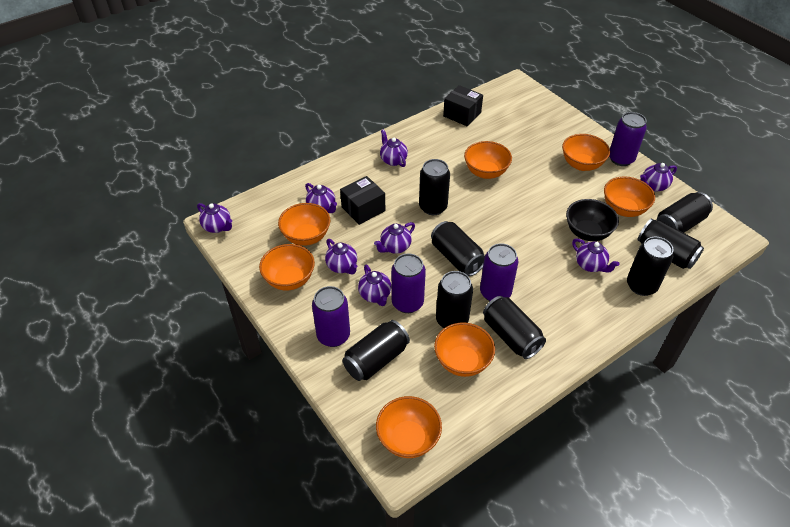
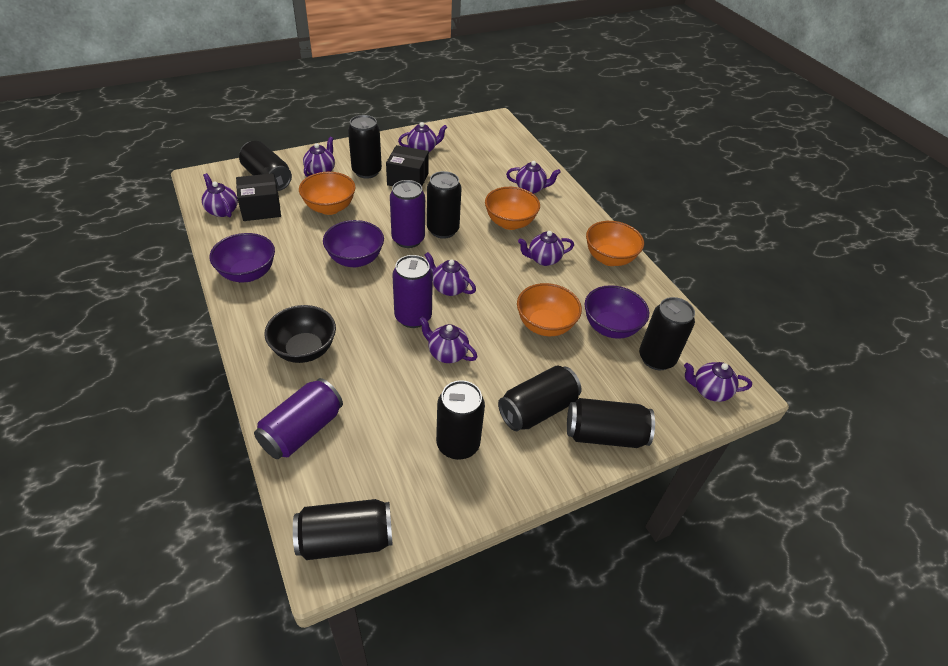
orange bowl: [259,244,315,290] [278,203,330,246] [376,396,442,458] [434,323,495,377] [464,141,512,179] [562,134,610,171] [604,176,655,217] = 7 -> [299,172,356,215] [485,187,540,230] [517,283,582,336] [586,221,644,266] = 4
purple bowl: none = 0 -> [210,233,275,282] [323,220,384,267] [585,285,649,339] = 3
purple can: [312,286,350,347] [391,253,426,313] [480,243,518,301] [609,112,647,166] = 4 -> [254,378,343,459] [390,180,425,248] [392,255,433,328] = 3

